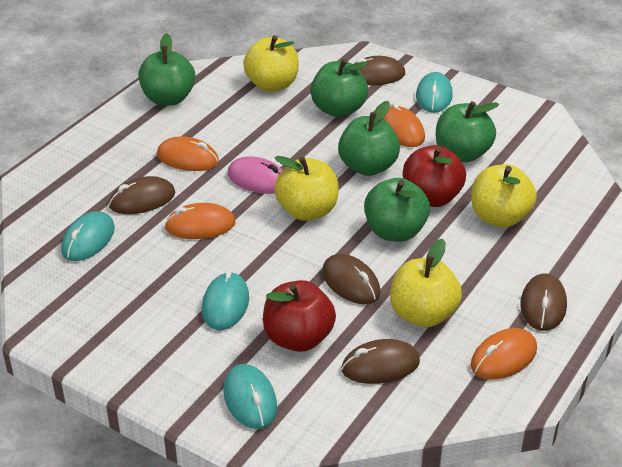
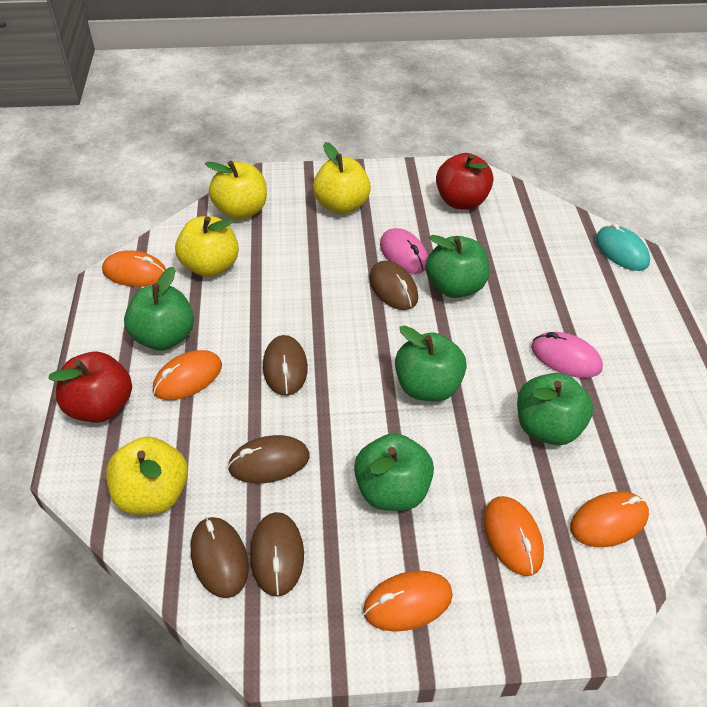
orange mouse: [157,136,219,171] [165,203,236,239] [383,103,425,147] [471,328,537,380] = 4 -> [102,250,166,287] [153,350,222,400] [363,570,453,632] [483,496,544,576] [570,491,649,547] = 5
pink mouse: [227,156,283,194] = 1 -> [380,228,428,274] [531,332,603,378] = 2
turquoise mouse: [61,211,115,261] [202,270,249,330] [223,364,277,429] [416,72,453,112] = 4 -> [596,223,650,271] = 1

